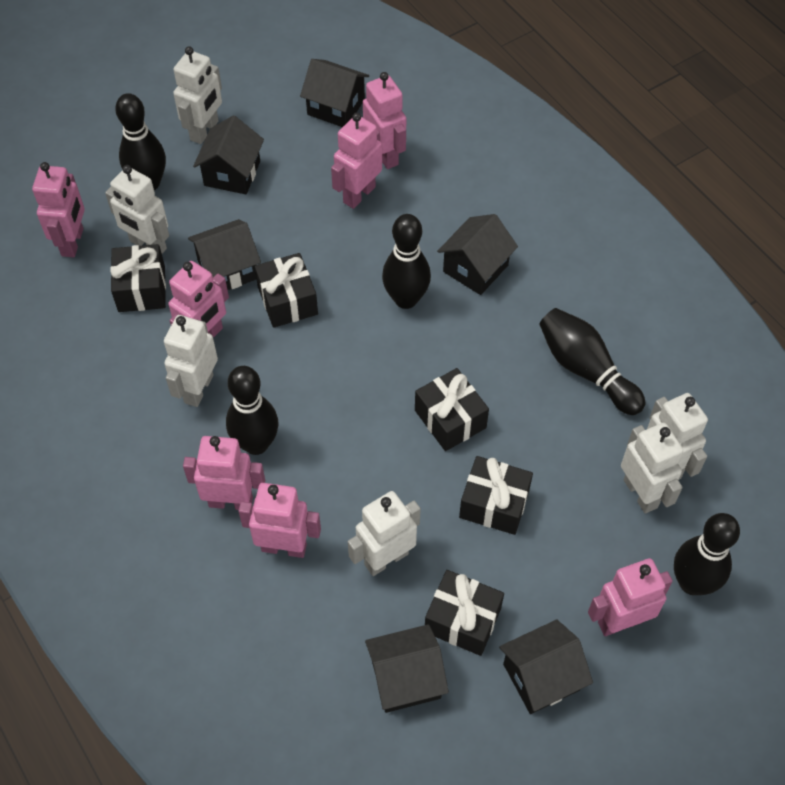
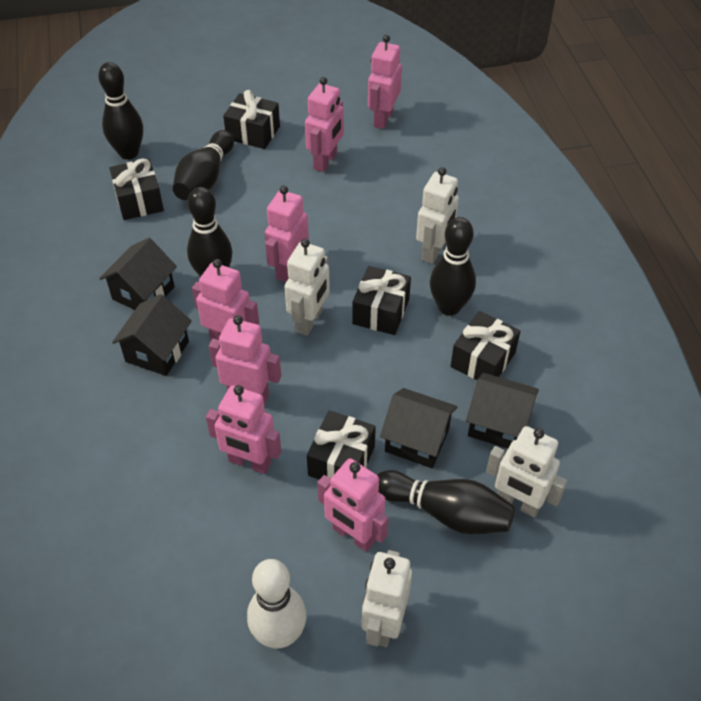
black house: [188,219,261,290] [193,115,264,194] [300,59,369,127] [365,624,449,713] [437,214,518,295] [499,620,593,714] = 6 -> [99,238,177,310] [112,294,192,376] [380,388,457,468] [466,373,539,449] = 4
white bowling pin: none = 0 -> [247,559,306,649] = 1
white robot: [105,165,169,253] [164,315,218,407] [173,46,222,144] [348,491,421,576] [621,423,683,514] [647,393,708,480] = 6 -> [285,239,330,336] [362,550,412,647] [416,167,459,264] [486,426,567,518] = 4

